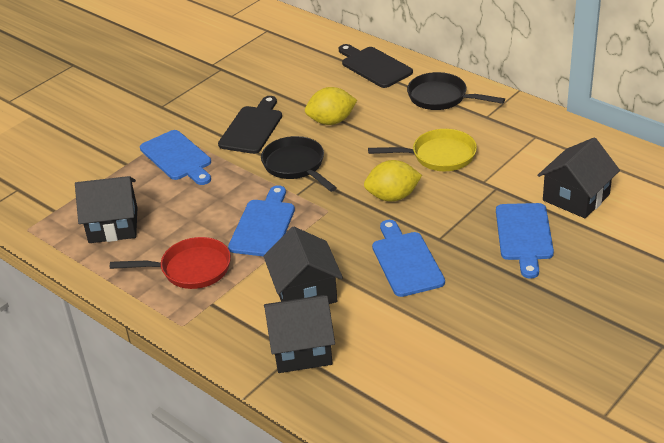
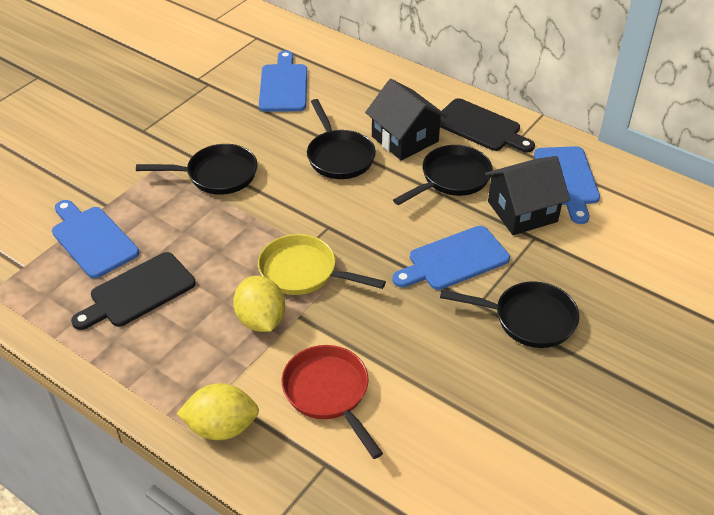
black house: [75,176,137,243] [263,226,343,304] [264,295,335,373] [537,137,620,218] = 4 -> [365,79,448,160] [485,156,570,235] = 2
black pan: [261,136,337,192] [407,72,505,110] = 2 -> [136,144,257,195] [307,99,376,179] [393,145,493,205] [440,281,579,348] = 4

